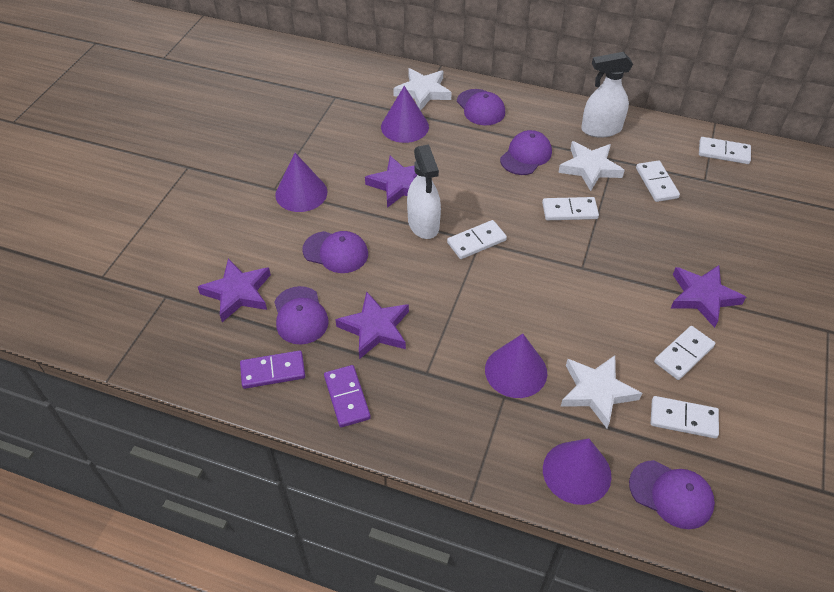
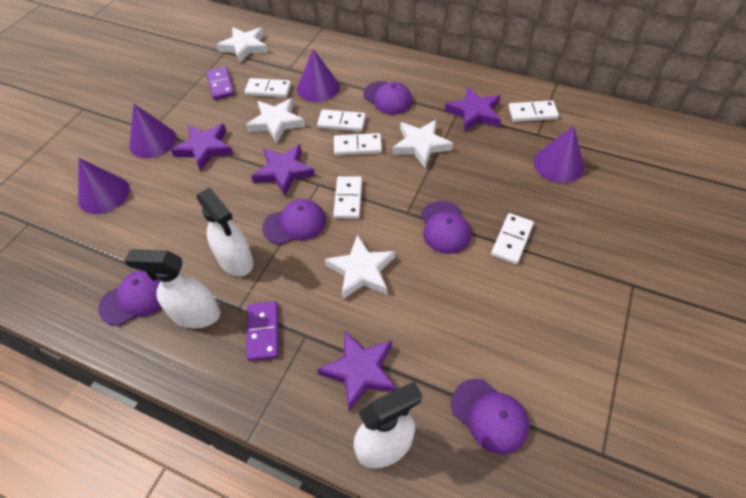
white spray bottle: [407,145,441,239] [581,52,633,138] = 2 -> [124,250,221,328] [196,188,253,276] [354,381,422,468] = 3
white star: [393,68,452,111] [558,141,625,191] [560,355,642,428] = 3 -> [216,27,268,64] [246,98,305,143] [325,235,395,300] [392,120,453,168] = 4

